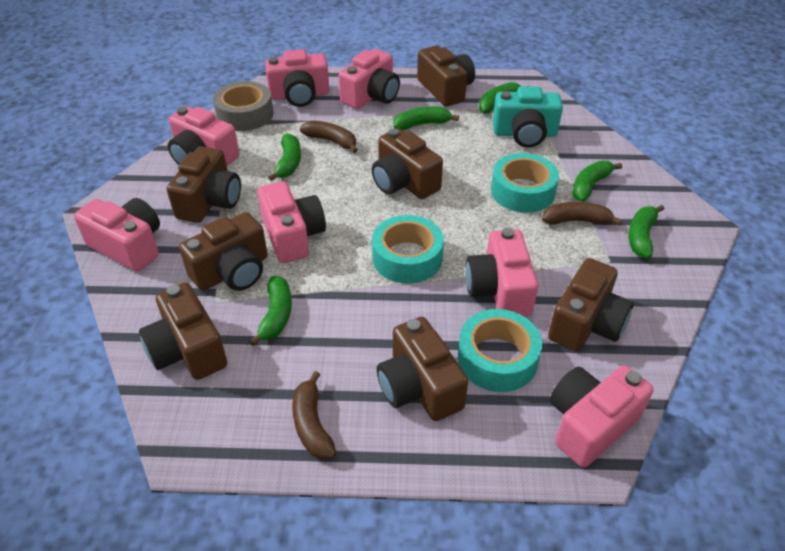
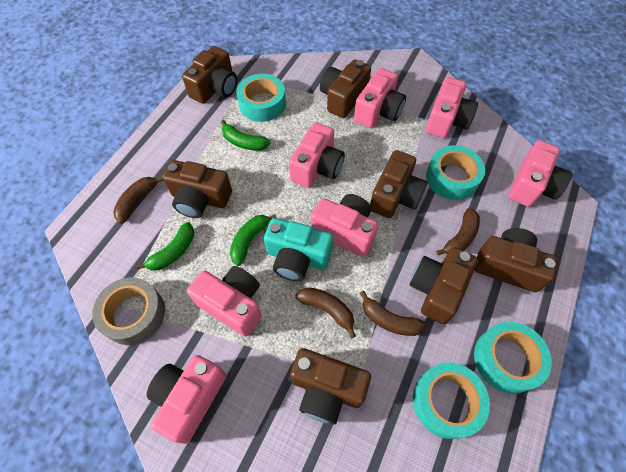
brown banana: [292,371,336,460] [300,121,358,153] [542,202,623,226] = 3 -> [113,176,164,224] [295,287,356,338] [360,291,427,336] [436,208,480,255] = 4
green banana: [249,276,292,346] [268,133,301,181] [393,107,459,130] [479,82,529,114] [573,161,622,202] [628,205,664,258] = 6 -> [136,222,194,271] [221,120,271,151] [230,214,277,266] = 3
turquoise tape: [372,215,444,284] [458,309,542,392] [491,153,559,213] = 3 -> [236,74,286,122] [413,362,490,439] [426,145,485,200] [474,321,552,394] = 4

